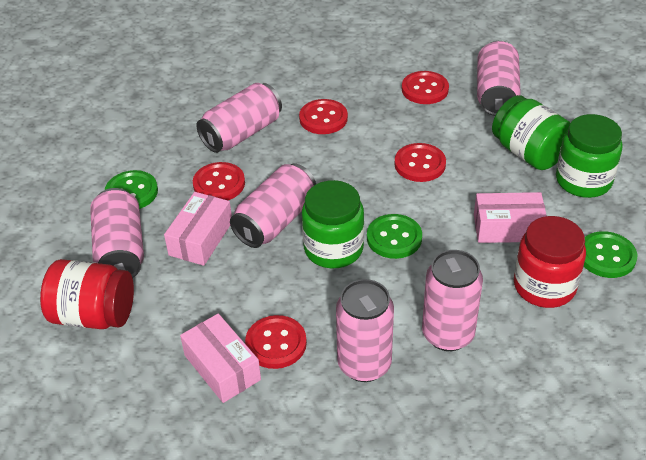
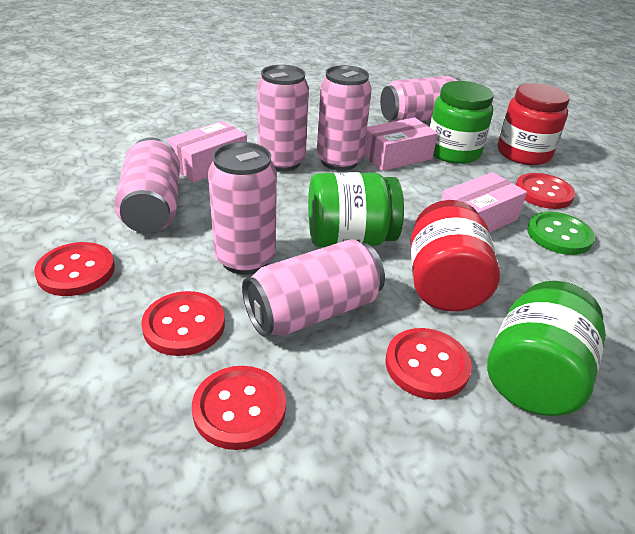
green button: [105,170,158,209] [367,214,422,259] [584,231,637,278] = 3 -> [527,211,595,255] = 1

